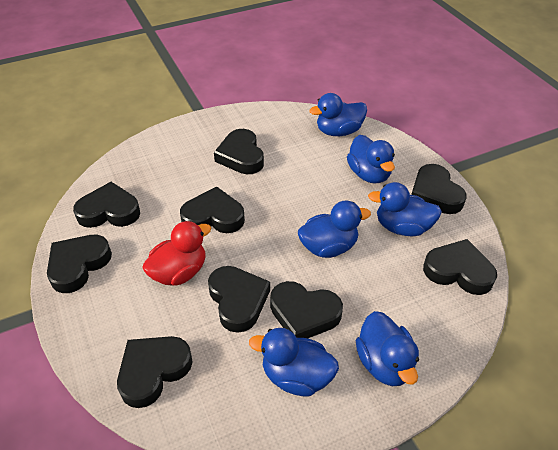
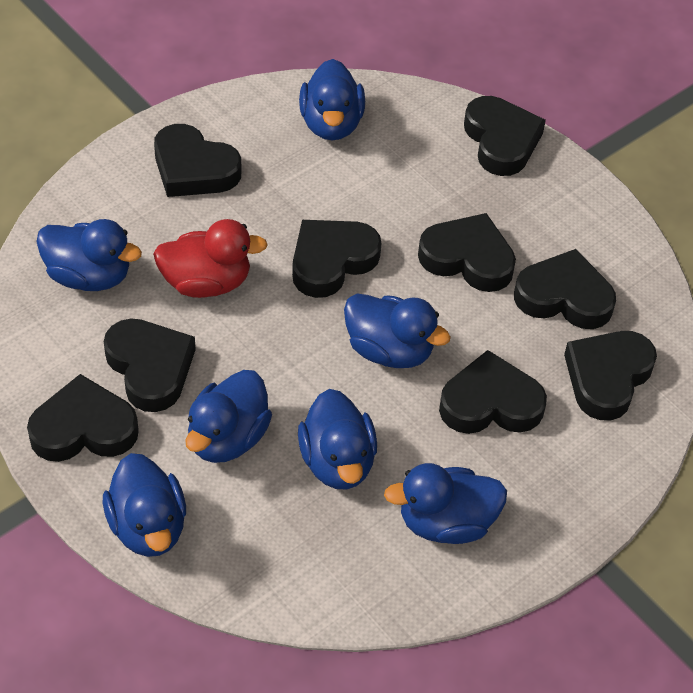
blue duck: [249,328,339,397] [298,201,371,258] [309,93,367,136] [347,135,395,184] [356,311,419,386] [368,182,442,236] = 6 -> [37,219,142,291] [103,453,186,557] [185,370,272,463] [298,389,377,489] [299,59,365,140] [344,294,451,368] [384,463,507,544] = 7

